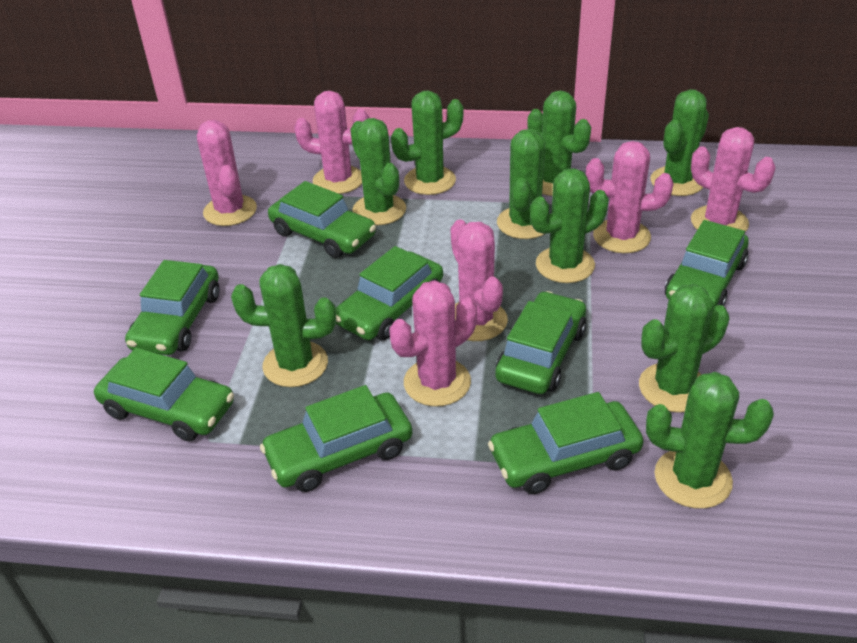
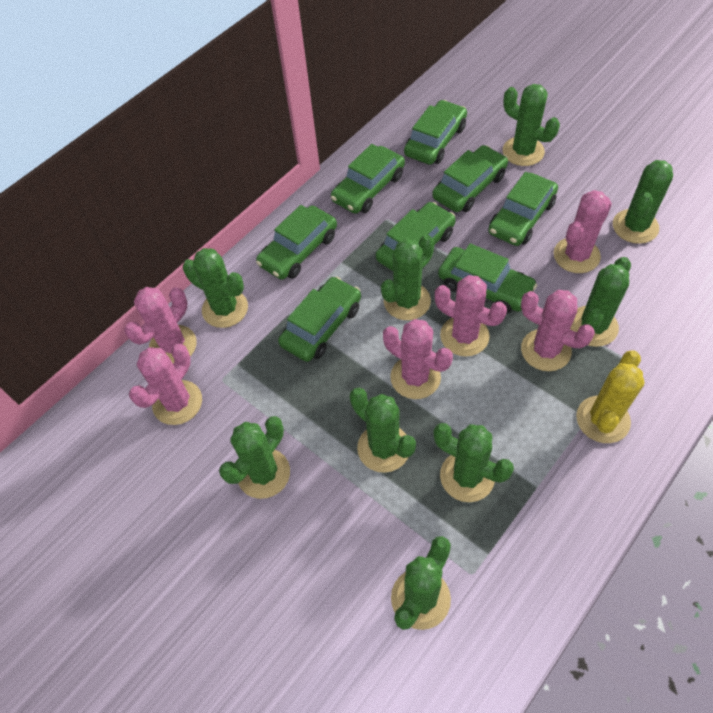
yellow cactus: none = 0 -> [576,350,645,443] = 1

